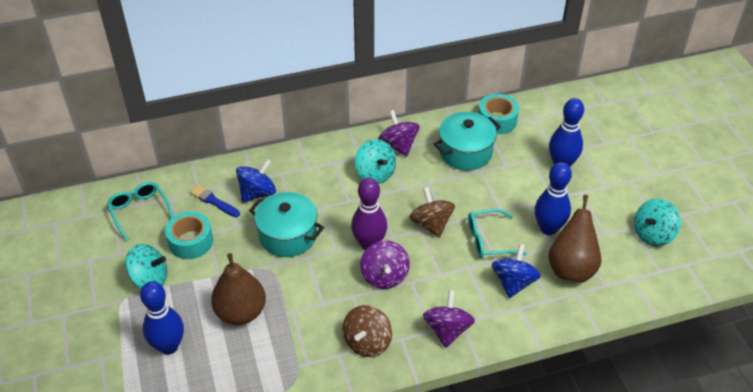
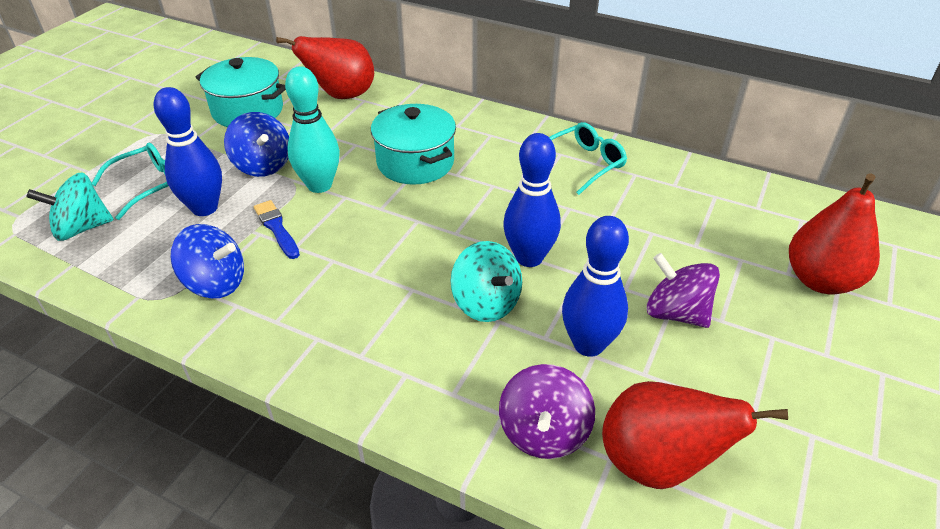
brown pear: [211,253,266,325] [548,195,601,283] = 2 -> none = 0
brown spinning top: [342,305,392,357] [409,187,455,238] = 2 -> none = 0
purple bowling pin: [351,178,387,250] = 1 -> none = 0
purple spinning top: [360,240,410,289] [378,110,420,157] [423,290,475,348] = 3 -> [499,364,595,459] [646,253,720,328] = 2
red pear: none = 0 -> [276,36,374,99] [602,381,788,489] [789,174,880,295] = 3
turquoise bowling pin: none = 0 -> [285,66,340,193] = 1
turquoise spinning top: [125,244,167,289] [355,139,396,184] [634,199,681,246] = 3 -> [26,172,114,241] [451,241,522,322] = 2
turquoise tape: [165,211,213,259] [478,94,519,134] = 2 -> none = 0

